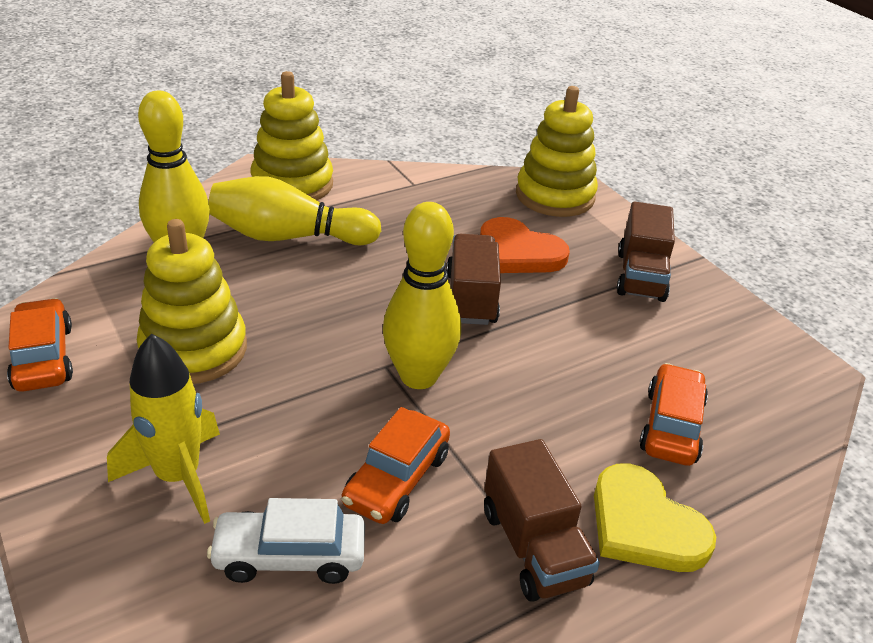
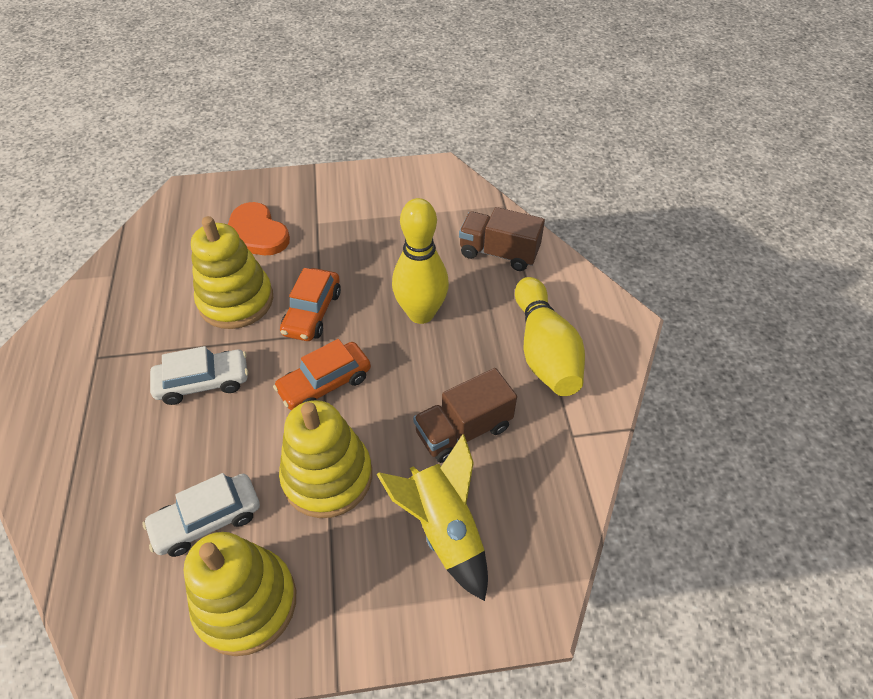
brown truck: [446,234,501,325] [484,439,600,602] [617,201,675,302] = 3 -> [413,368,517,463] [459,207,545,271] = 2
orange car: [7,298,73,391] [341,407,450,524] [640,363,708,466] = 3 -> [273,339,371,411] [280,268,341,341] = 2
white car: [207,498,365,584] = 1 -> [143,473,260,557] [150,346,248,405] = 2
yellow bowling pin: [138,91,210,242] [208,176,381,245] [383,202,461,389] = 3 -> [392,198,449,324] [515,277,585,396] = 2
yellow heart: [594,463,716,572] = 1 -> none = 0

